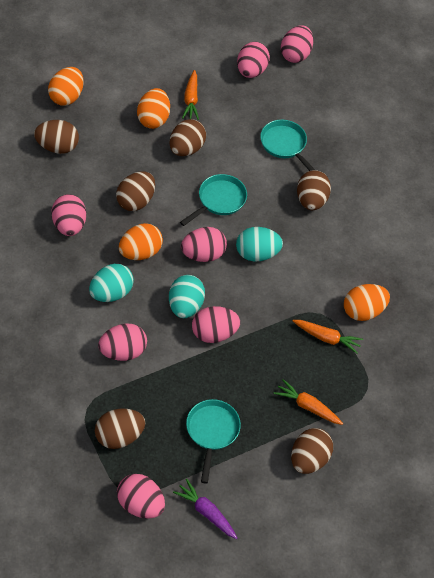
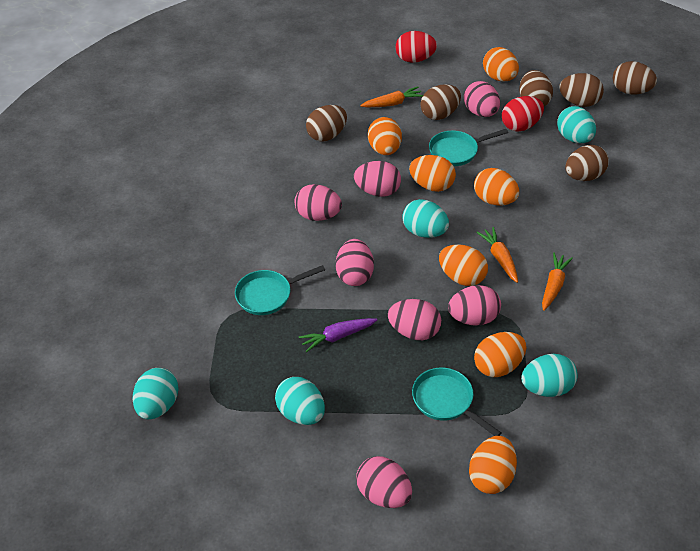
orange egg: [48,67,84,106] [119,223,163,260] [137,88,170,129] [344,284,390,321] = 4 -> [368,117,402,155] [409,155,456,192] [439,244,488,286] [469,436,517,494] [474,168,519,205] [474,332,526,377] [483,47,519,82] = 7
red egg: none = 0 -> [396,31,437,63] [502,96,544,131] = 2
turquoise egg: [89,264,134,302] [169,275,205,318] [236,227,283,261] = 3 -> [133,368,179,419] [275,377,325,425] [402,199,449,238] [521,354,577,397] [557,106,596,143] = 5

